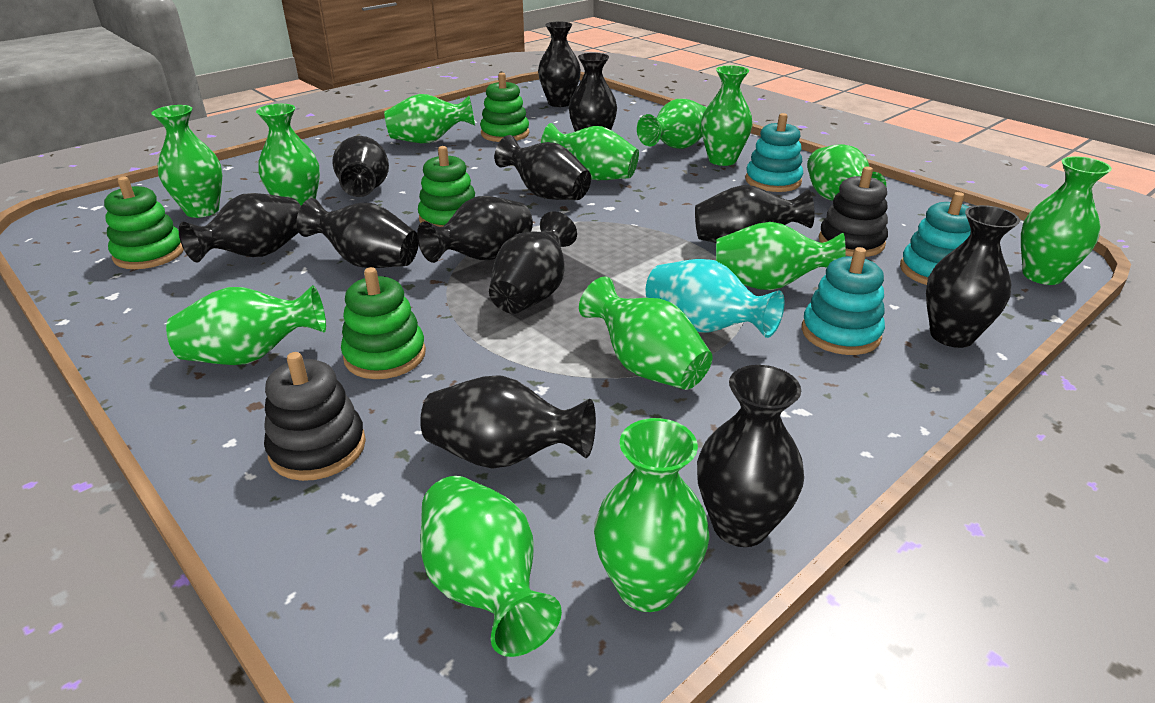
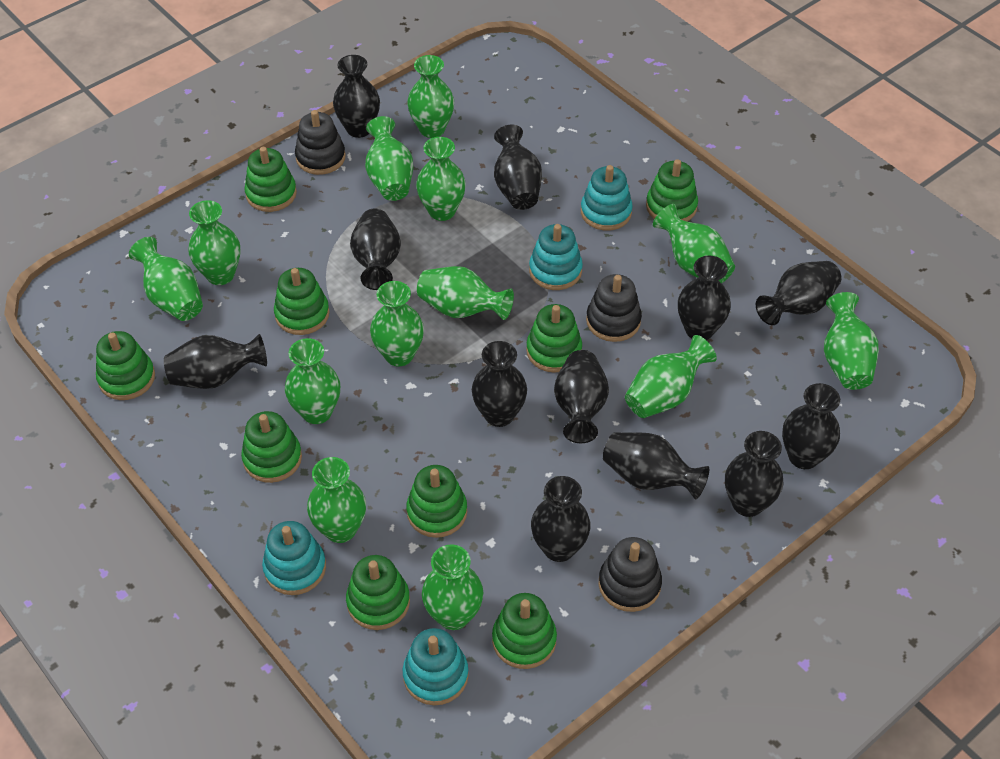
black stacking toy: [264,352,366,481] [819,167,888,257] = 2 -> [295,110,346,175] [586,274,642,342] [599,537,662,612] = 3
green stacking toy: [104,177,184,269] [341,267,426,379] [418,146,475,227] [480,73,529,142] = 4 -> [96,331,155,400] [241,411,302,483] [244,147,297,212] [274,268,329,335] [346,555,410,630] [406,465,467,538] [492,593,557,669] [526,304,582,373] [646,159,698,221] = 9
turquoise stacking toy: [745,113,803,192] [802,247,885,355] [900,192,971,285] = 3 -> [262,521,326,595] [403,628,469,705] [529,224,583,290] [581,165,633,231] = 4
turquoise vase: [646,259,785,338] = 1 -> none = 0

